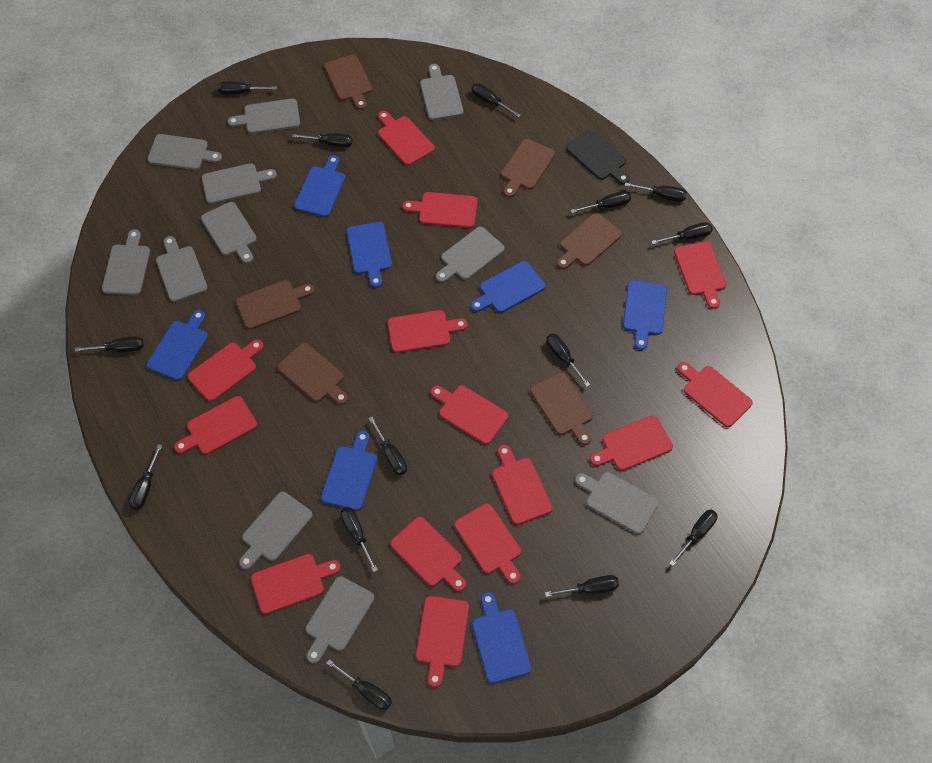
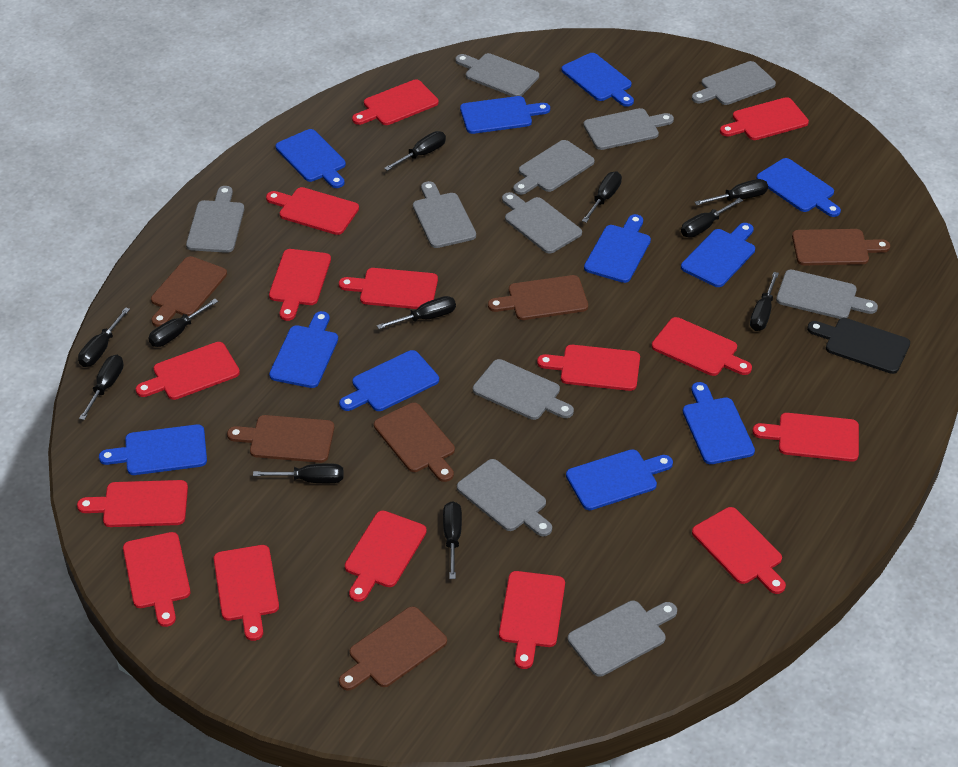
black screwdriver: [75,336,144,352] [129,444,162,510] [218,81,277,95] [292,133,352,148] [326,659,392,710] [341,507,378,572] [368,417,407,475] [472,83,521,117] [545,575,619,597] [546,334,590,387] [571,191,631,213] [625,182,687,202] [651,222,713,244] [669,510,717,566] = 14 -> [78,307,130,367] [79,355,124,420] [148,299,218,347] [253,463,344,483] [377,296,456,329] [384,131,446,171] [443,501,462,579] [582,172,622,223] [681,198,743,238] [695,179,768,205] [750,272,779,331] = 11
blue cutting board: [147,310,208,381] [294,155,345,217] [321,431,377,511] [347,222,392,288] [471,261,545,313] [472,592,532,684] [623,280,667,350] = 7 -> [99,424,207,475] [269,311,338,388] [276,129,346,188] [339,350,439,411] [460,96,550,134] [561,53,634,107] [566,449,673,510] [584,214,651,283] [681,223,755,287] [683,382,755,464] [756,158,841,217] = 11
red cutting board: [174,396,257,455] [188,340,264,402] [251,554,341,614] [378,111,435,166] [387,310,468,353] [390,517,466,592] [402,192,478,228] [416,596,469,688] [431,386,509,444] [454,503,521,584] [492,445,553,525] [590,415,673,471] [674,242,727,309] [677,362,753,427] = 14 -> [77,480,188,527] [123,532,190,627] [136,342,240,400] [214,545,279,641] [266,187,359,235] [269,249,331,321] [339,268,438,309] [345,511,427,602] [352,80,439,125] [499,571,565,669] [537,345,640,391] [652,317,752,376] [692,507,786,594] [720,97,809,140] [752,413,859,462] = 15

